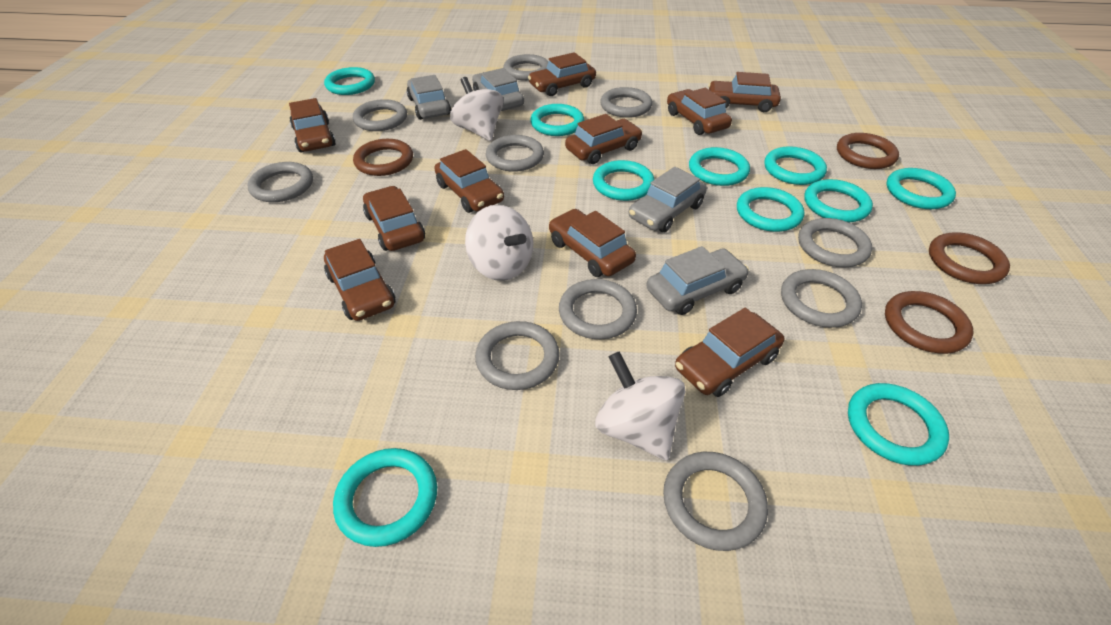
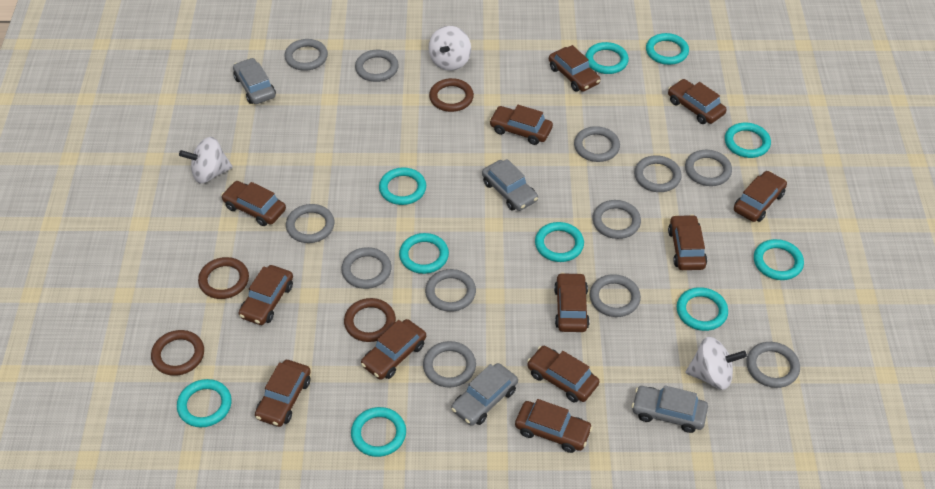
brown car: [289,98,335,152] [324,239,396,321] [363,186,425,251] [434,149,504,213] [528,52,596,96] [549,209,636,277] [565,114,643,164] [667,88,732,135] [675,308,784,397] [708,72,781,112] = 10 -> [221,181,286,226] [239,265,293,325] [255,360,311,427] [361,319,426,380] [489,105,553,145] [515,399,593,453] [527,346,600,403] [549,45,601,92] [554,272,590,332] [668,79,727,124] [668,214,707,270] [734,171,787,222] = 12
grey ring: [247,162,313,202] [353,99,407,131] [475,321,560,390] [486,135,544,172] [503,54,549,81] [559,279,637,339] [600,87,652,118] [663,452,768,551] [781,269,862,328] [798,218,872,267] = 10 -> [284,39,328,71] [286,204,334,243] [341,247,392,289] [355,50,399,82] [423,341,476,388] [425,269,476,312] [574,126,620,162] [590,274,641,317] [592,200,641,239] [634,155,682,192] [685,150,732,186] [746,342,800,388] = 12

